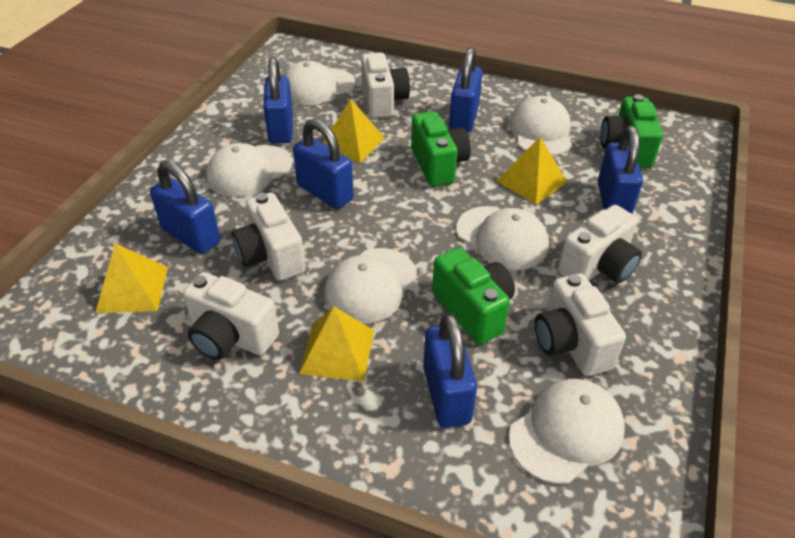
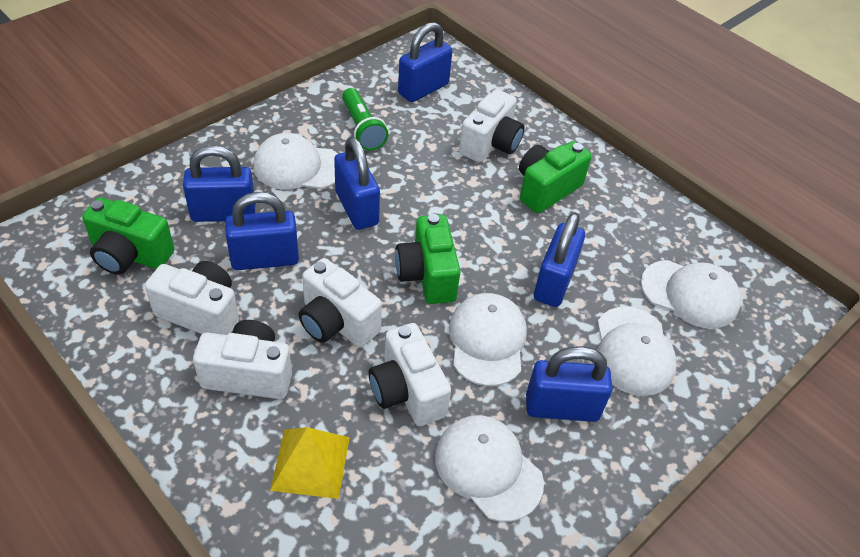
green flashlight: none = 0 -> [342,88,388,151] = 1
white cap: [206,143,292,197] [283,61,355,105] [324,248,417,324] [456,206,549,270] [508,379,625,484] [509,96,572,156] = 6 -> [253,133,338,190] [435,415,544,522] [449,293,527,386] [597,307,677,396] [641,260,741,329] = 5
yellow pyramid: [95,243,168,313] [299,306,374,382] [323,99,385,163] [496,137,567,205] = 4 -> [270,427,350,499] = 1

